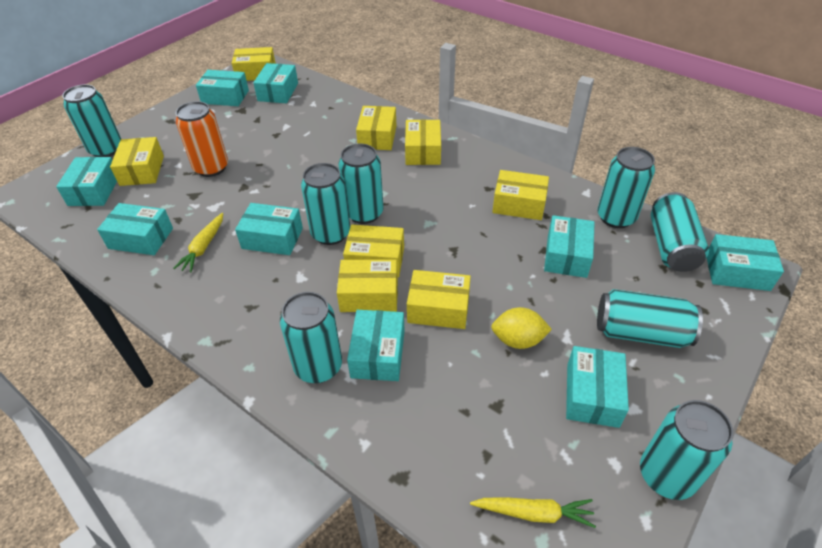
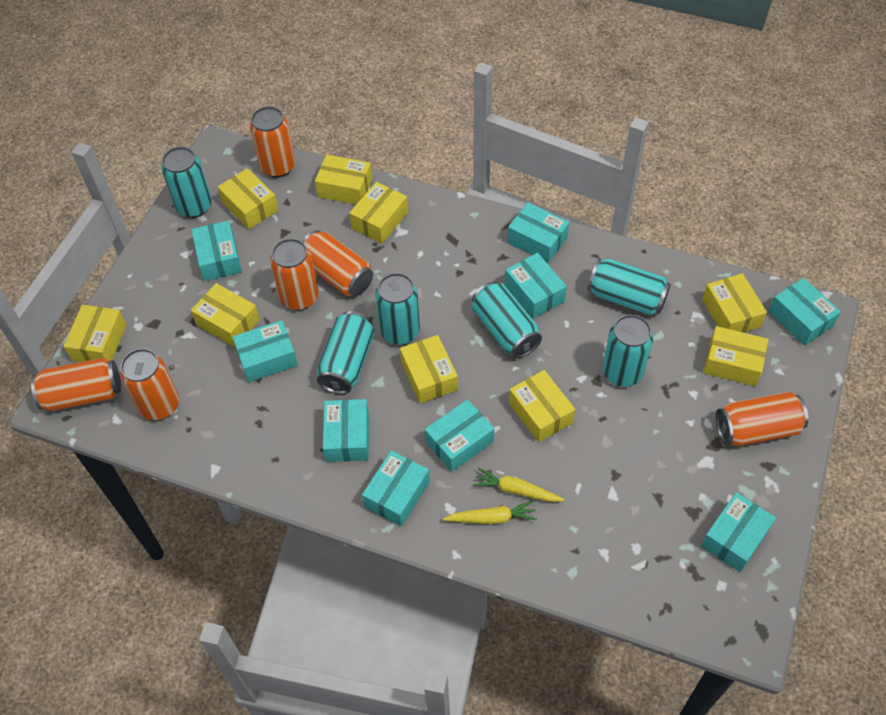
orange can: [176,101,228,177] = 1 -> [31,357,121,411] [120,348,179,420] [250,106,295,177] [270,239,319,310] [302,230,373,296] [716,392,809,446] = 6
turquoise can: [62,84,121,157] [280,292,342,383] [301,163,350,245] [338,144,384,224] [597,147,655,228] [597,289,703,348] [640,400,733,500] [651,192,709,272] = 8 -> [161,147,212,218] [317,311,375,394] [375,273,420,345] [472,281,542,359] [588,259,671,316] [602,314,653,387] = 6
yellow box: [110,137,164,186] [232,47,276,81] [337,259,398,312] [343,225,404,277] [356,106,397,150] [405,119,441,165] [407,270,471,329] [492,170,549,220] = 8 -> [63,305,127,362] [191,283,260,347] [218,168,279,229] [315,154,372,205] [349,182,408,244] [400,335,458,403] [509,370,575,442] [702,273,767,333] [703,326,769,386] = 9
yellow lemon: [491,307,552,349] = 1 -> none = 0

